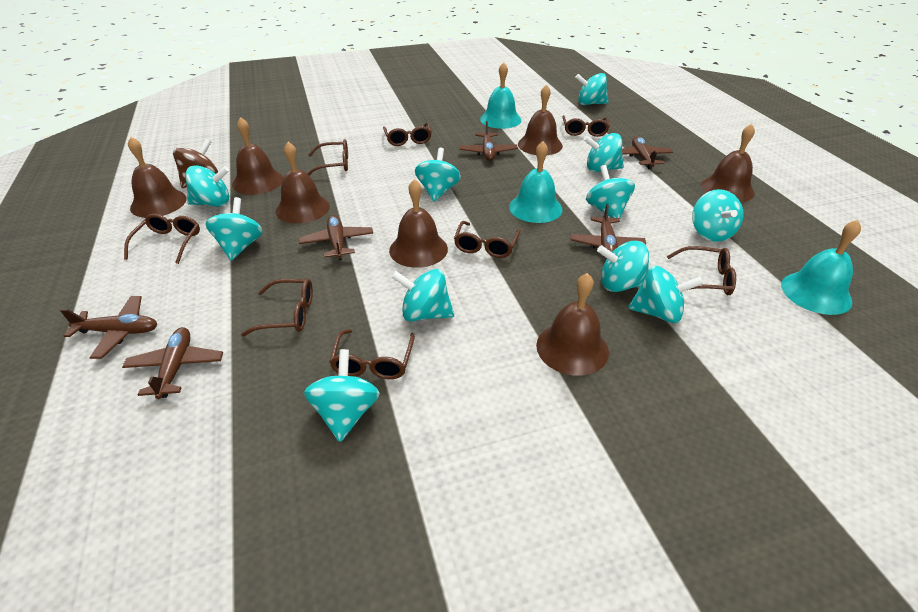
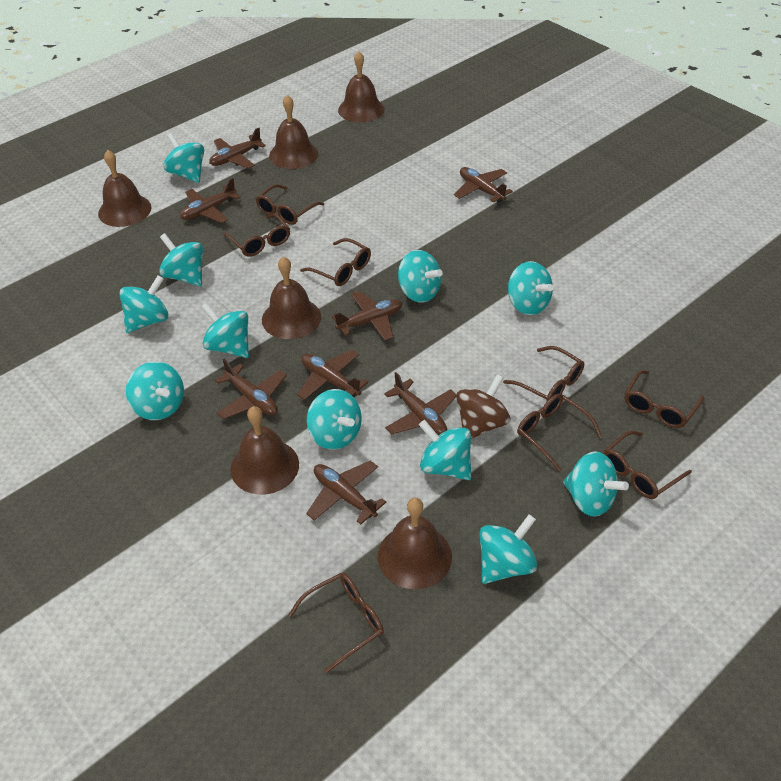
brown bell: [128,137,187,218] [232,117,283,195] [276,142,330,224] [389,179,448,268] [518,84,563,155] [536,273,609,376] [701,124,755,202] = 7 -> [98,150,151,227] [230,406,299,495] [262,256,321,339] [269,95,318,169] [338,51,385,123] [378,498,452,589] = 6
brown plane: [60,296,157,359] [122,327,223,399] [299,215,373,260] [459,121,518,161] [571,203,646,252] [622,137,673,169] = 6 -> [180,178,241,223] [209,128,266,169] [215,358,287,419] [297,350,368,400] [306,460,386,525] [332,291,402,340] [384,372,457,435] [454,167,513,203] = 8
turquoise bell: [480,62,521,129] [509,141,562,223] [781,220,861,315] = 3 -> none = 0

